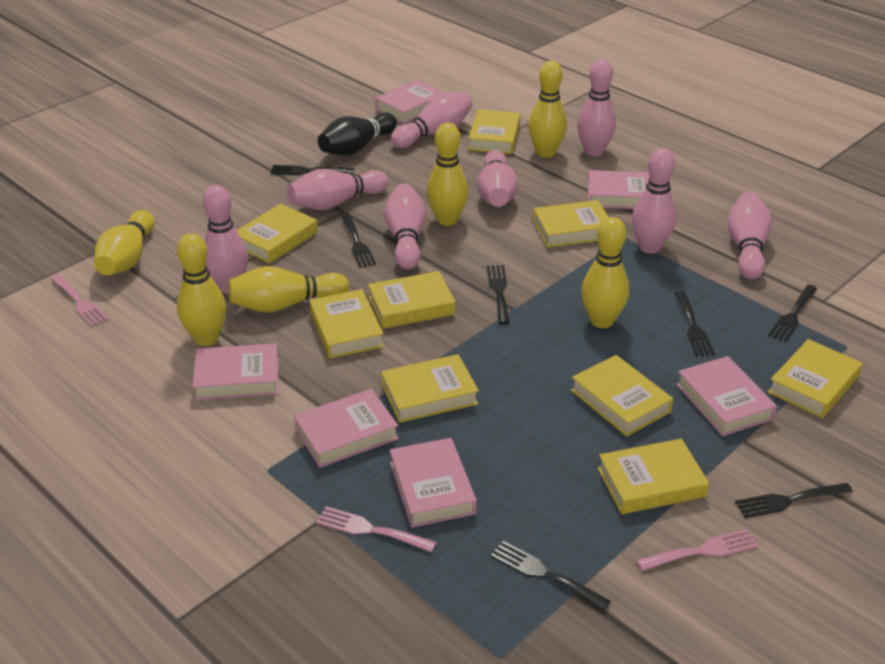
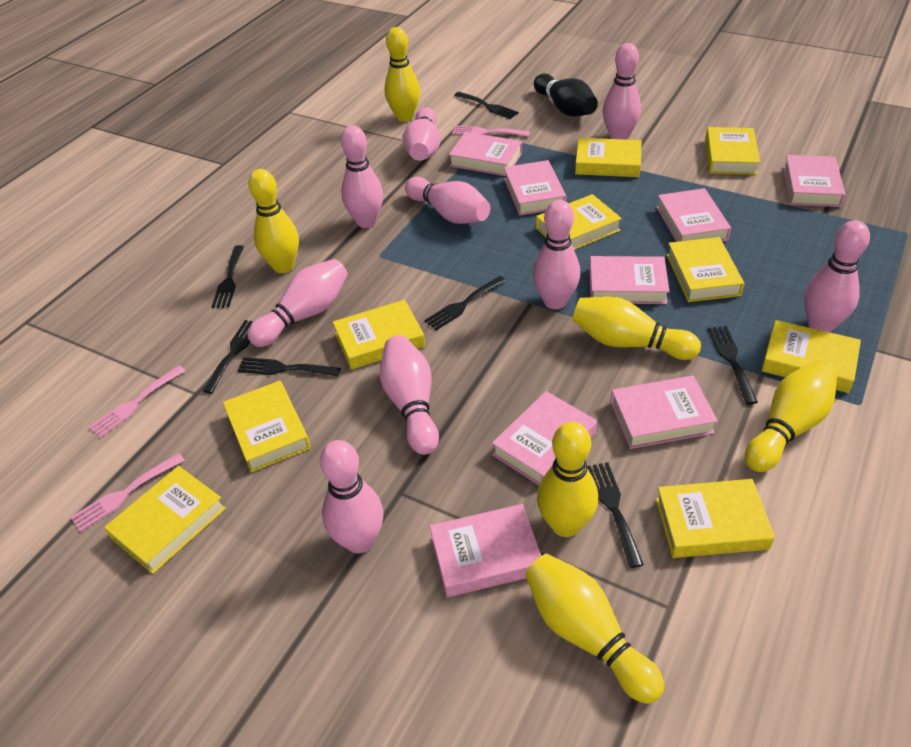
pink book: [192,343,279,400] [294,389,399,468] [375,79,446,124] [390,438,477,527] [588,170,650,209] [676,356,777,436] = 6 -> [430,504,541,597] [449,132,522,176] [492,391,597,485] [504,160,566,215] [589,256,670,304] [610,376,718,449] [656,188,731,242] [783,155,846,207] = 8
pink bowling pin: [203,185,248,294] [287,169,389,210] [384,184,426,270] [391,92,473,148] [477,150,518,207] [577,59,616,157] [632,148,676,254] [728,192,772,279] = 8 -> [248,259,348,347] [320,440,384,553] [341,125,383,228] [380,335,439,455] [403,107,440,161] [405,177,490,224] [533,200,580,309] [603,43,641,140] [804,220,870,332] = 9

